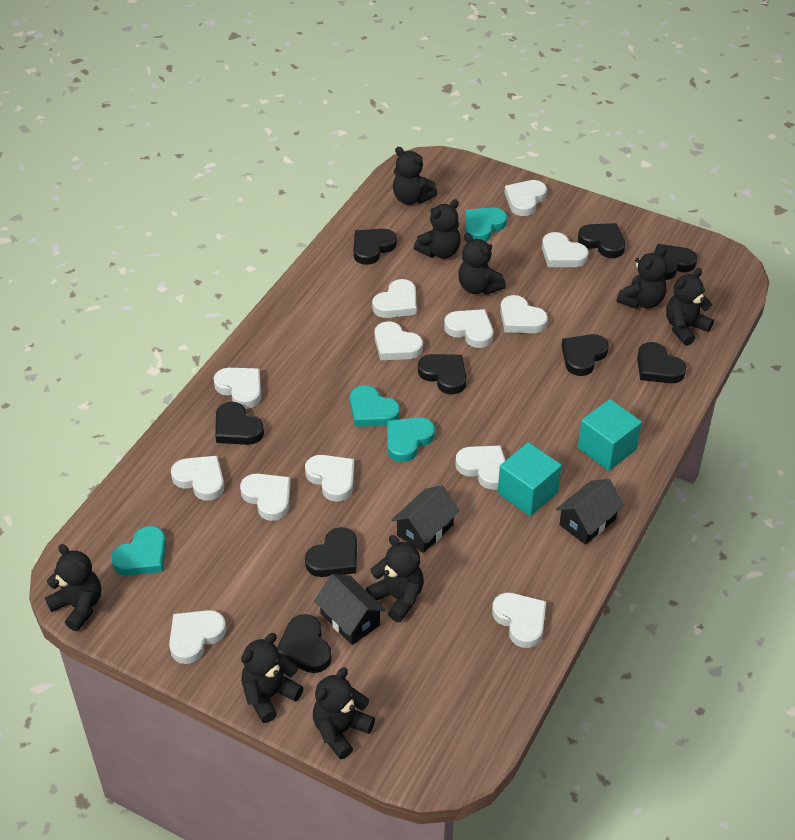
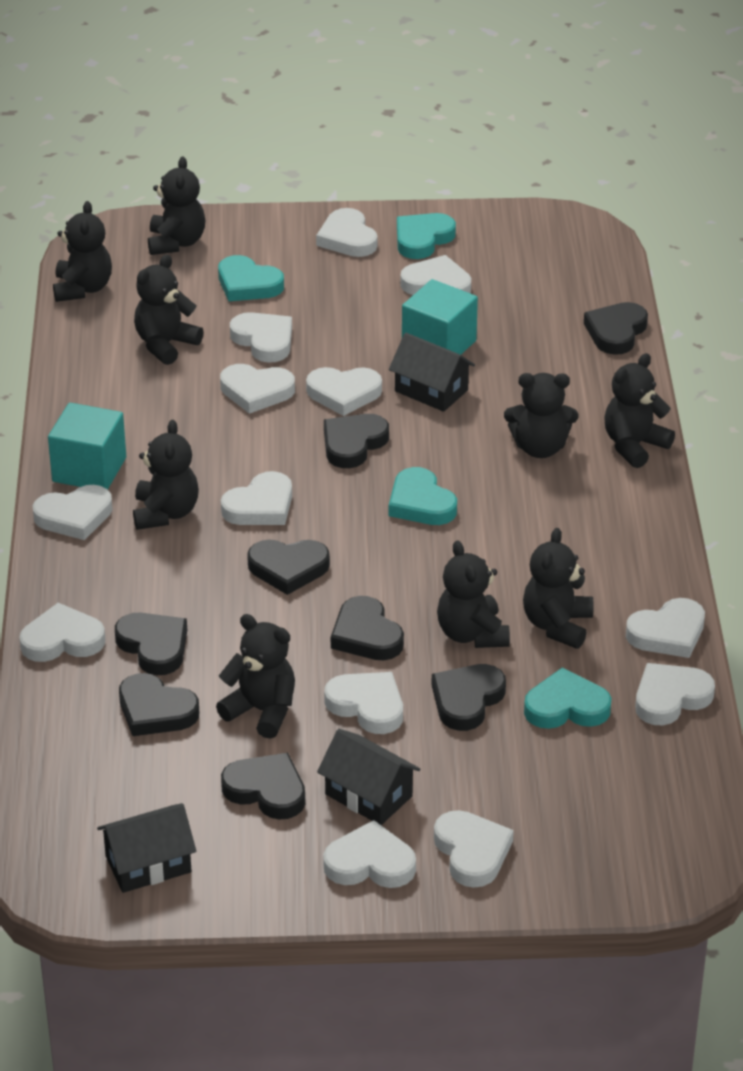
black heart: [215,402,264,445] [277,614,332,673] [305,527,357,577] [353,229,397,265] [418,354,466,395] [561,334,609,376] [578,223,625,258] [637,342,686,383] [654,244,697,280] = 9 -> [115,612,187,675] [119,673,199,736] [221,753,305,820] [247,540,330,595] [324,414,389,468] [331,596,404,660] [432,664,506,731] [584,302,648,355] = 8

